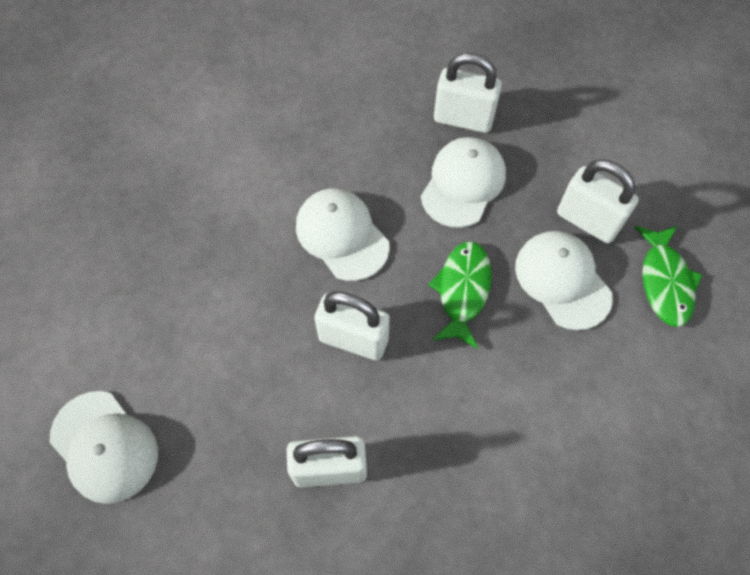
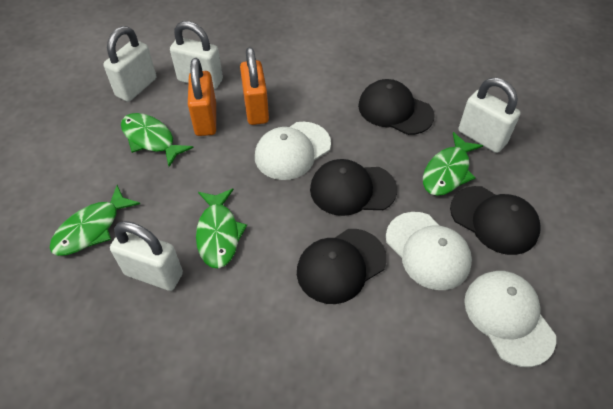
black cap: none = 0 -> [297,229,387,304] [310,159,397,216] [358,79,434,135] [450,186,541,255] = 4
green fish: [428,241,492,349] [635,225,702,327] = 2 -> [49,185,140,256] [121,113,194,167] [196,189,247,268] [423,132,483,196] = 4
orange padlock: none = 0 -> [188,58,216,136] [240,47,269,125] = 2
white cap: [49,391,158,504] [296,188,390,281] [421,137,506,228] [515,231,613,330] = 4 -> [255,122,331,180] [386,212,472,290] [464,271,556,367] = 3

